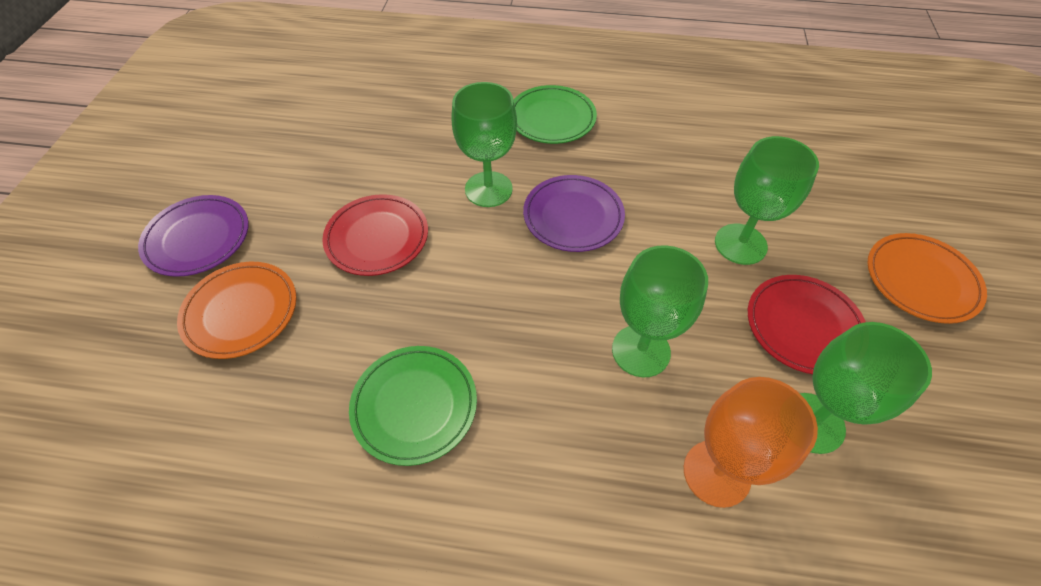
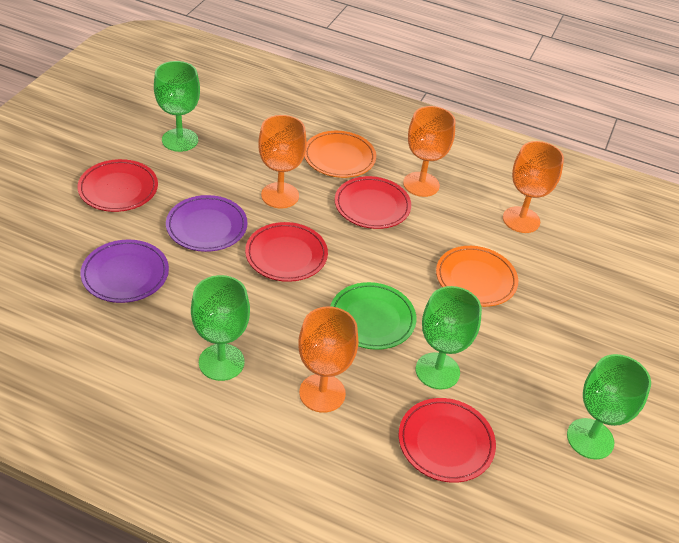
green plate: [349,346,477,466] [514,85,597,144] = 2 -> [330,282,416,350] = 1
orange goblet: [684,377,818,508] = 1 -> [258,115,307,208] [298,306,358,413] [403,106,455,197] [503,141,564,233] = 4
red plate: [322,194,428,276] [748,275,866,374] = 2 -> [77,159,158,212] [245,222,328,282] [335,176,411,229] [398,398,496,483] = 4

